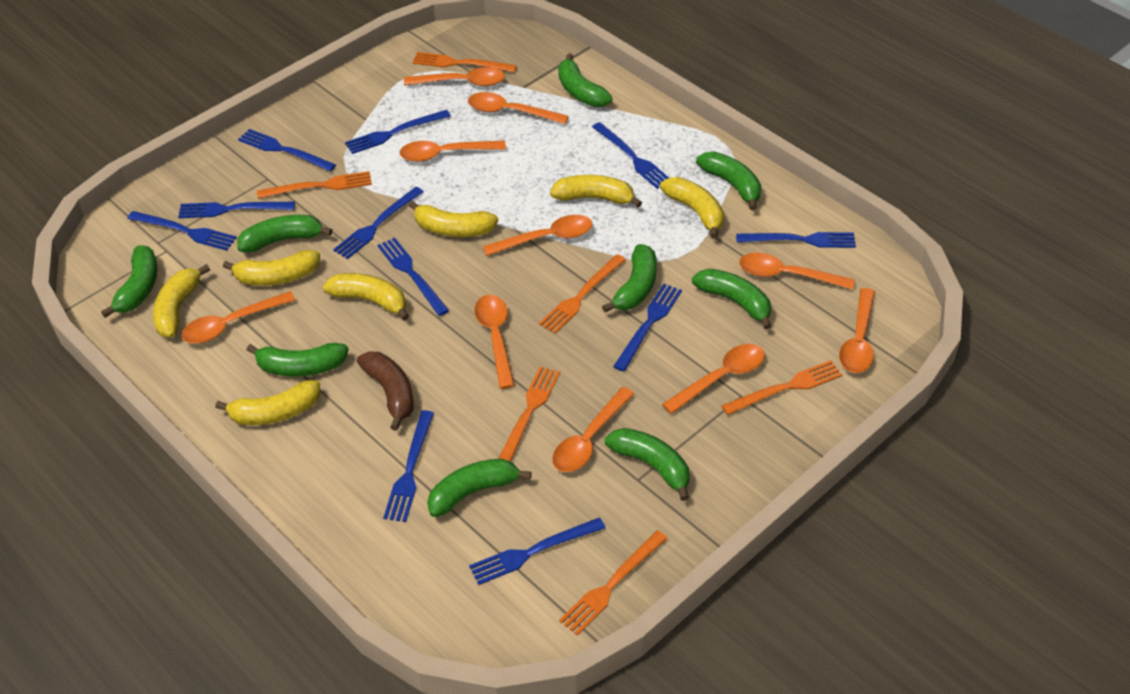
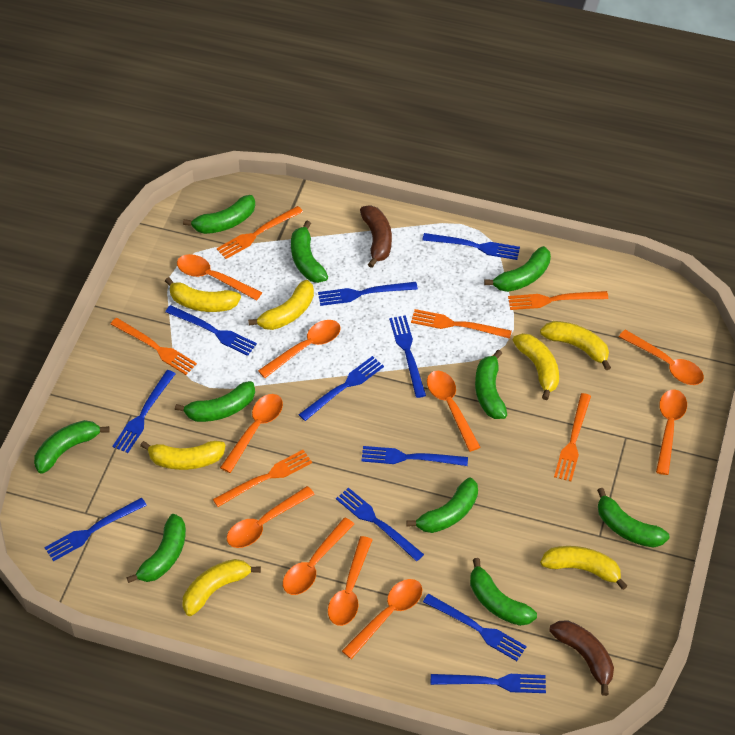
brown banana: [357,352,414,431] = 1 -> [360,205,392,268] [549,620,614,696] = 2
green banana: [101,245,157,318] [237,215,332,253] [246,343,349,377] [427,459,532,517] [558,53,612,107] [602,244,657,313] [605,428,690,501] [692,269,771,330] [696,152,761,210] = 9 -> [34,420,110,474] [126,514,186,583] [175,381,255,422] [183,195,255,234] [291,221,328,283] [406,478,478,533] [470,558,537,626] [475,349,507,419] [484,246,551,292] [597,488,669,548] = 10

